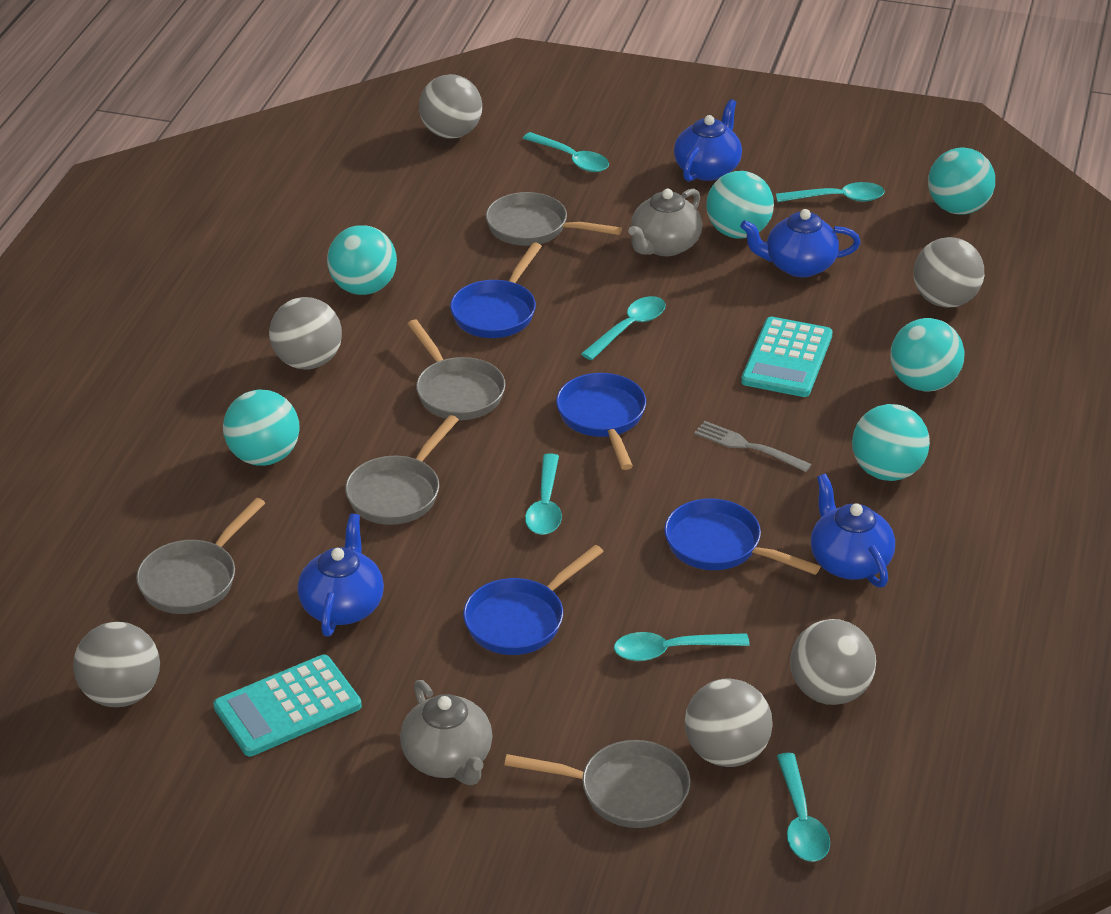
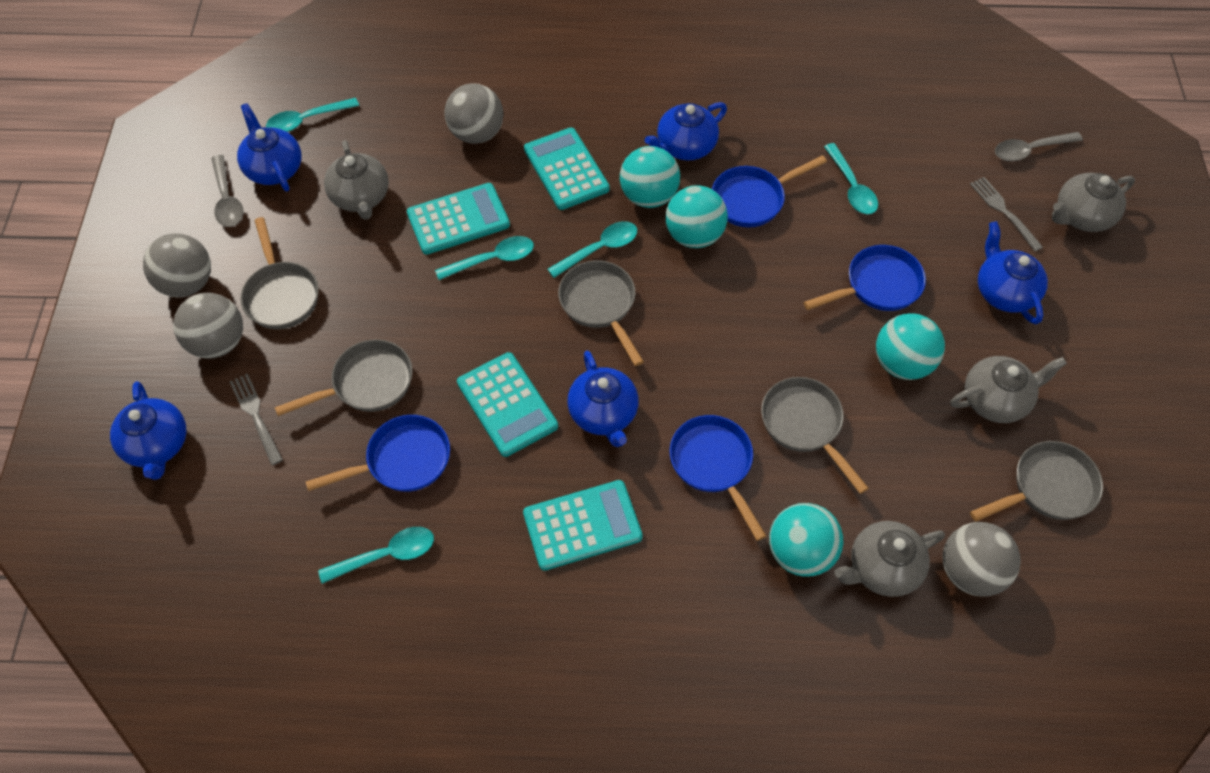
blue teapot: [297,514,384,636] [674,99,742,182] [740,209,861,278] [810,474,895,588] = 4 -> [110,381,186,480] [237,103,302,191] [567,351,639,447] [645,102,727,161] [978,221,1048,324] = 5
grey ball: [73,622,160,707] [269,297,342,370] [419,74,482,139] [685,678,772,767] [790,619,876,705] [914,237,984,308] = 6 -> [143,233,211,297] [173,293,243,359] [445,83,503,144] [943,522,1021,597] = 4
grey fork: [694,421,812,472] = 1 -> [230,374,283,465] [970,177,1043,251] = 2
grey spoon: none = 0 -> [211,155,244,227] [995,132,1083,161] = 2
grey teapot: [400,680,492,785] [628,189,702,256] = 2 -> [324,140,389,220] [834,521,945,597] [951,356,1067,423] [1052,173,1135,232] = 4
turquoise ball: [223,390,300,466] [327,225,397,295] [706,171,774,238] [852,404,930,481] [890,318,964,391] [928,148,995,215] = 6 -> [620,146,680,208] [666,185,728,248] [769,503,843,577] [876,313,945,380] = 4
turquoise calculator: [213,655,362,756] [741,317,833,397] = 2 -> [407,183,510,255] [457,352,558,457] [523,480,643,571] [524,127,610,210] = 4
turquoise spoon: [523,132,609,172] [525,453,562,535] [581,296,666,360] [614,632,750,661] [776,182,885,202] [777,753,830,862] = 6 -> [266,98,359,132] [318,527,434,584] [435,236,534,280] [547,221,637,278] [824,143,878,214] = 5

